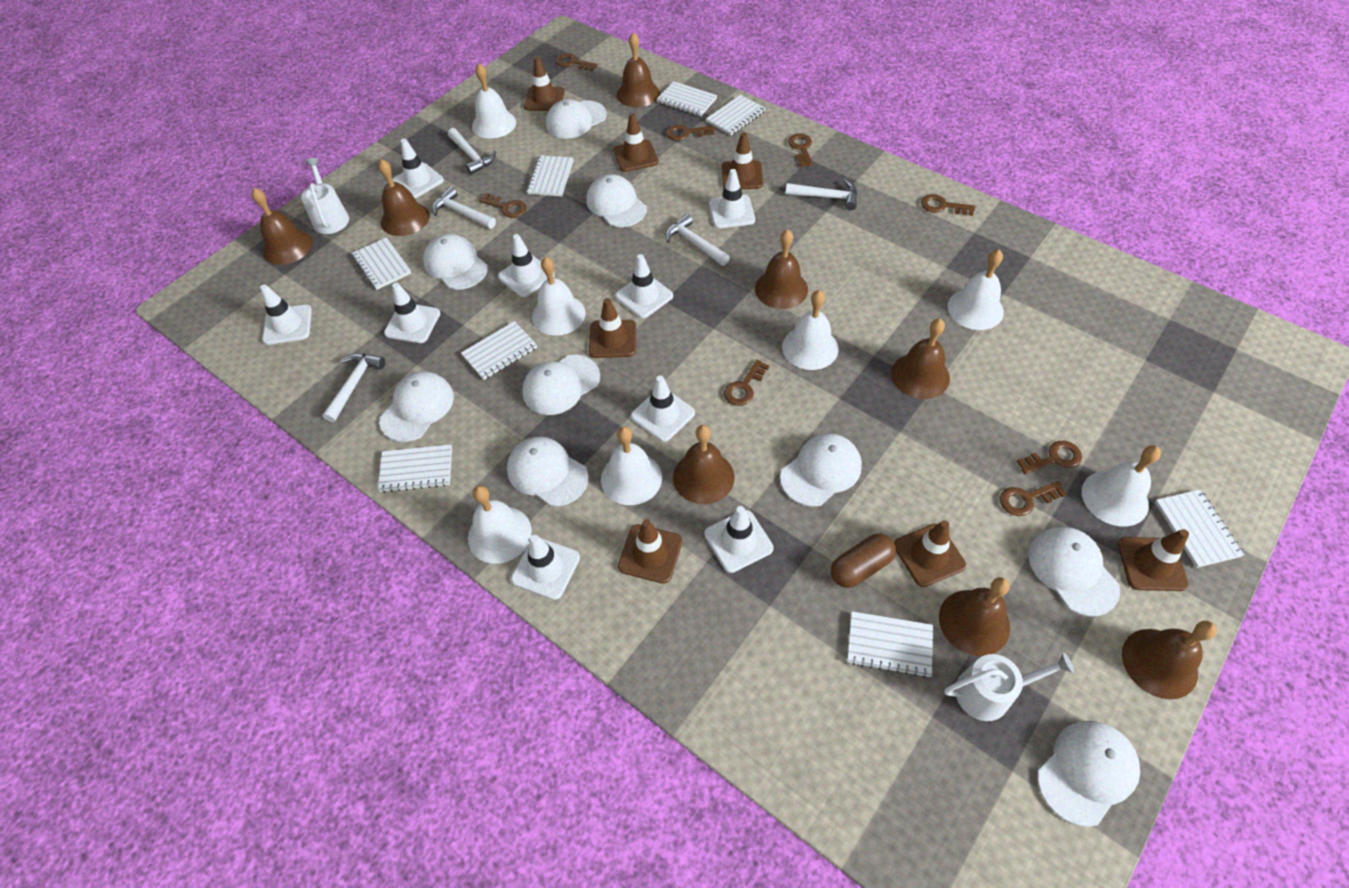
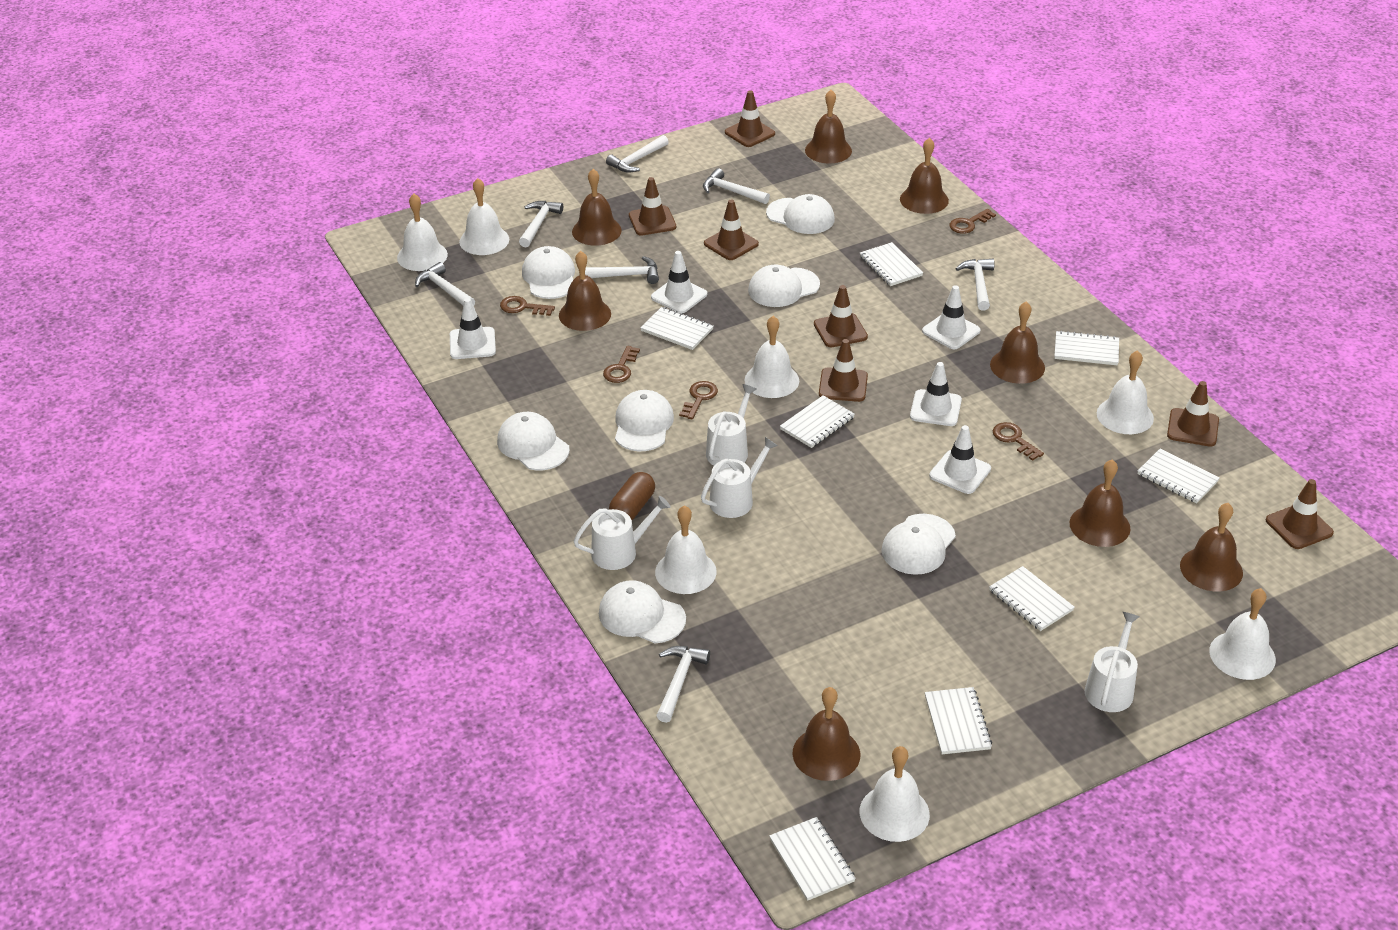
brown key: [479,193,527,218] [555,53,598,71] [666,125,714,141] [724,360,769,406] [788,133,813,167] [921,194,975,216] [1000,481,1067,516] [1017,441,1082,474] = 8 -> [500,296,555,316] [603,346,640,383] [679,381,718,420] [949,209,996,234] [993,422,1044,461] = 5
white cap: [379,372,454,442] [423,234,488,290] [507,437,588,506] [522,355,600,415] [546,99,607,139] [586,174,647,227] [780,433,862,507] [1029,527,1120,616] [1037,721,1140,827] = 9 -> [497,412,570,471] [522,246,575,299] [599,580,686,643] [615,390,674,451] [748,265,820,307] [766,194,835,234] [882,514,956,575] = 7
white hammer: [322,353,385,422] [432,187,496,229] [448,128,496,175] [665,214,730,266] [785,180,857,210] = 5 -> [415,262,475,306] [519,201,563,248] [585,256,659,284] [606,135,669,173] [656,646,710,723] [703,168,770,204] [956,259,994,310] = 7
white traffic cone: [260,284,312,345] [384,283,440,343] [393,139,444,198] [498,234,555,297] [511,535,580,600] [615,254,673,318] [631,375,695,442] [704,506,774,573] [709,169,755,228] = 9 -> [450,298,496,359] [651,251,707,313] [910,362,962,426] [922,285,980,349] [929,425,991,494] = 5
white watering can: [301,158,349,234] [944,653,1074,721] = 2 -> [574,496,671,570] [701,437,778,518] [706,384,757,466] [1085,612,1140,712] = 4

